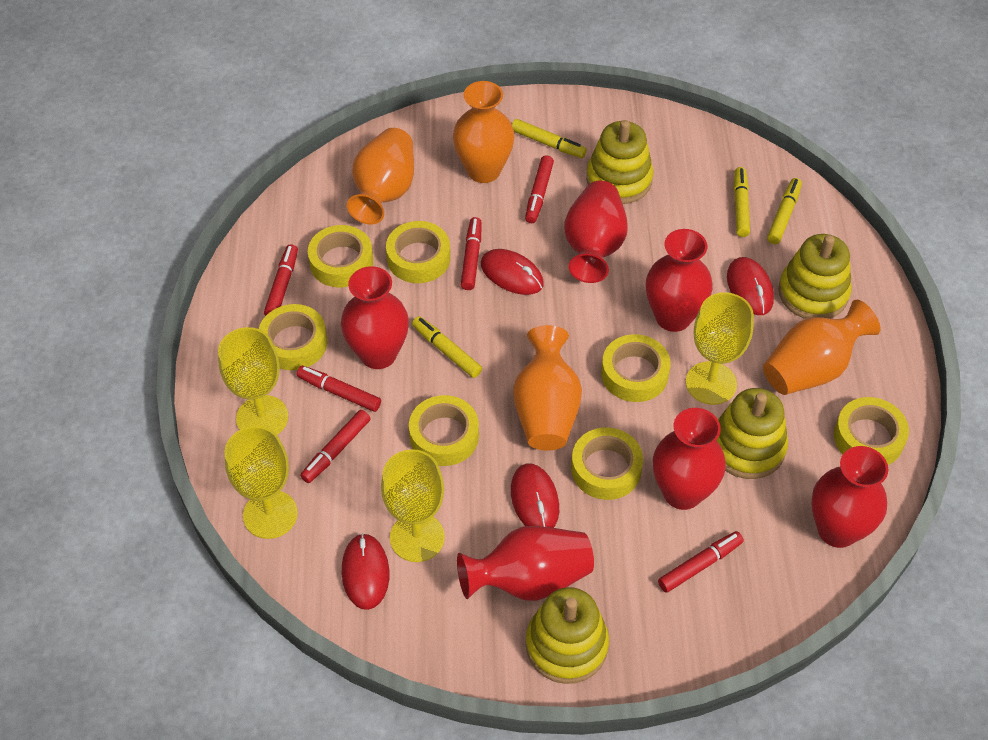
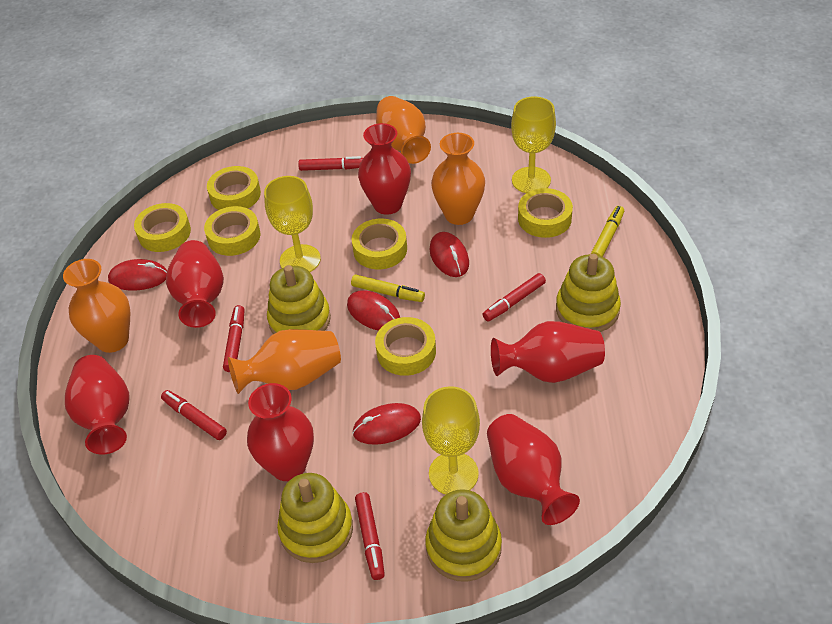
red marker: [264,244,298,316] [297,366,381,412] [300,410,371,483] [461,217,482,290] [525,155,554,223] [658,531,744,593] = 6 -> [161,390,227,440] [223,305,244,372] [298,156,363,171] [355,492,385,580] [482,273,546,321] = 5
yellow goblet: [218,327,288,435] [225,426,298,539] [381,449,445,562] [686,292,754,405] = 4 -> [264,176,321,272] [422,386,480,494] [511,96,556,193] = 3
yellow marker: [412,316,482,378] [512,119,587,158] [734,167,750,237] [767,178,802,244] = 4 -> [351,274,425,302] [591,206,624,257] = 2
yellow tape: [259,304,327,370] [308,225,373,287] [386,221,450,283] [409,395,479,466] [571,427,643,500] [601,334,671,402] [834,397,909,465] = 7 -> [134,203,191,252] [204,206,260,256] [207,166,261,210] [352,219,407,269] [375,317,436,376] [518,188,573,238] = 6

